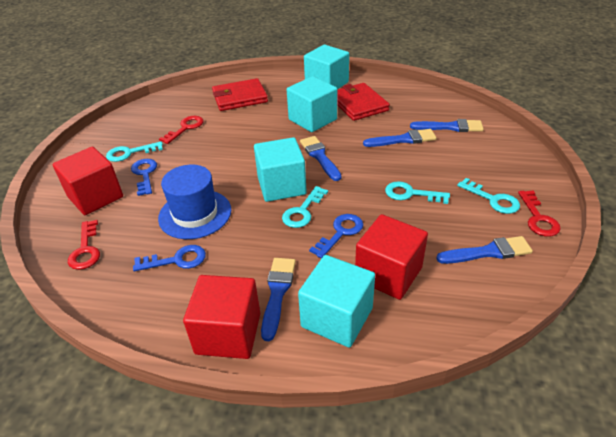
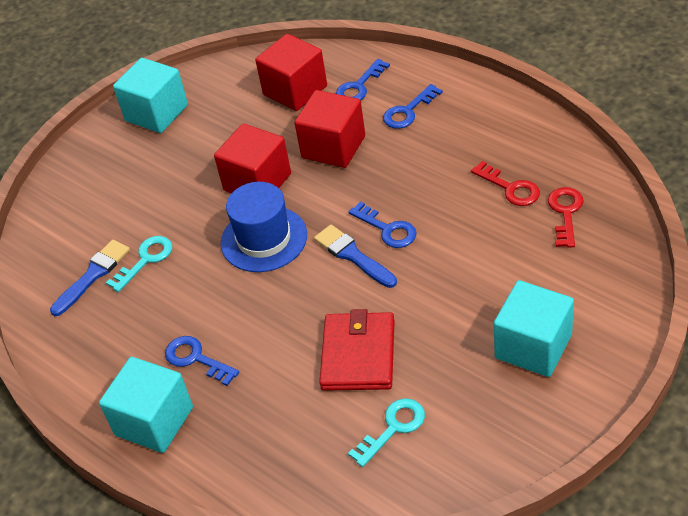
blue brush: [261,258,296,341] [300,136,341,181] [363,129,436,147] [410,119,484,132] [436,236,533,264] = 5 -> [50,240,130,316] [314,225,397,288] = 2
blue key: [131,159,157,196] [133,245,206,271] [309,214,363,259] = 3 -> [165,336,239,386] [336,59,390,100] [348,201,417,248] [383,84,443,129] = 4
red key: [68,220,100,270] [159,116,204,144] [518,191,561,237] = 3 -> [471,161,540,206] [548,187,584,248] = 2
red wallet: [212,78,268,111] [337,83,390,121] = 2 -> [319,309,395,391] = 1
turquoise cube: [254,137,307,202] [287,76,337,132] [298,255,375,348] [304,45,349,89] = 4 -> [99,357,193,453] [113,58,188,133] [494,280,574,377] = 3
turquoise key: [106,142,163,162] [282,186,328,228] [385,181,450,204] [457,178,520,214] = 4 -> [106,236,172,292] [348,398,425,467] = 2

